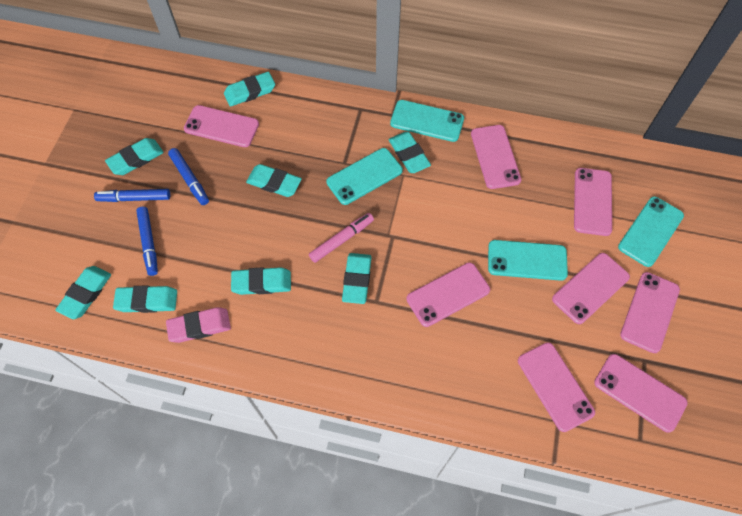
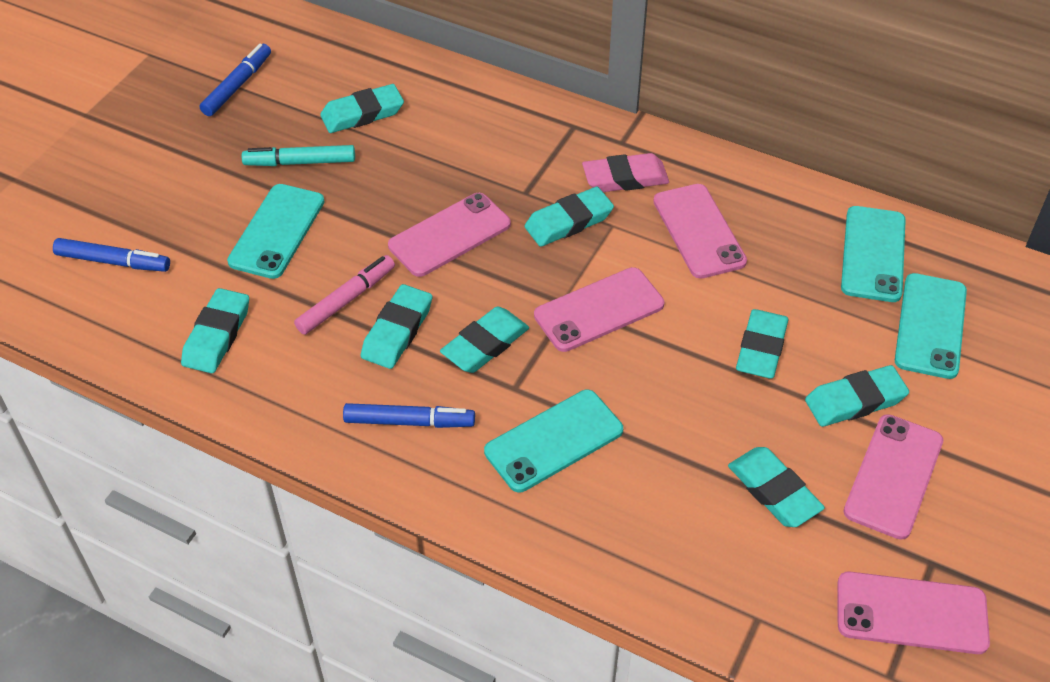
pink phone: [184,105,259,147] [406,262,490,327] [471,125,521,189] [518,342,595,432] [552,253,630,324] [574,168,612,236] [594,354,688,433] [620,272,680,353] = 8 -> [388,193,511,277] [534,267,664,352] [653,184,747,279] [837,571,990,654] [844,414,943,540] = 5
turquoise marker: none = 0 -> [242,145,355,166] = 1

